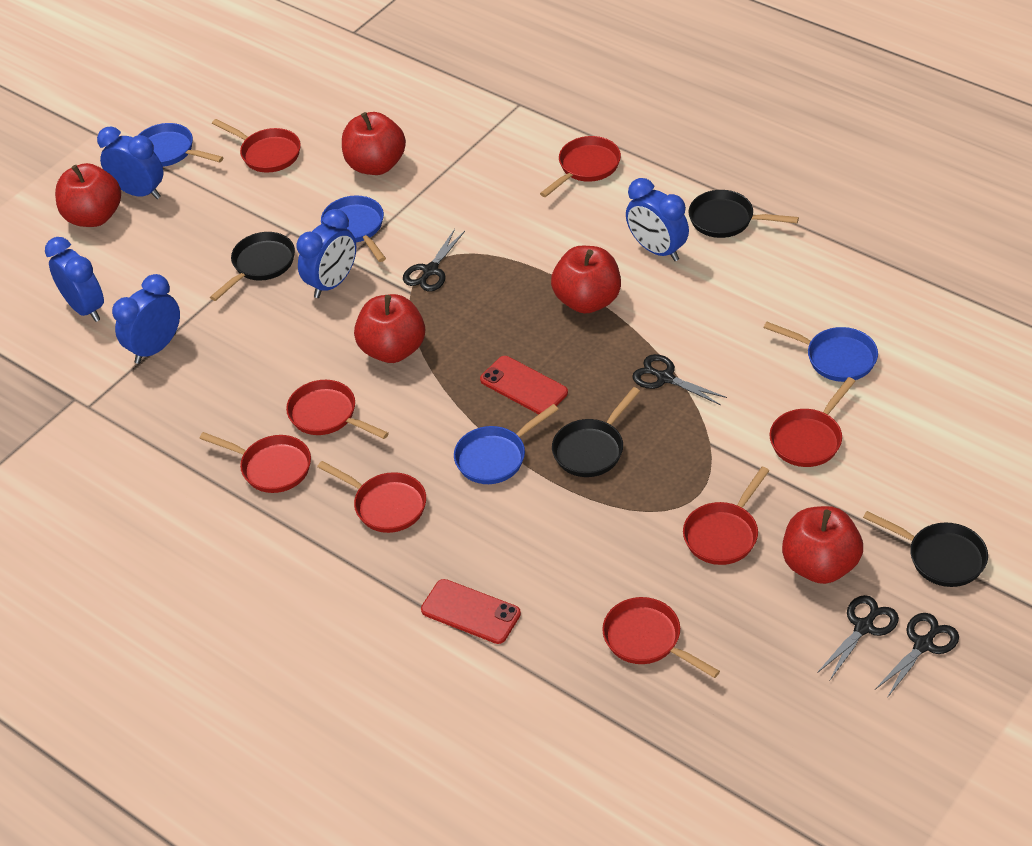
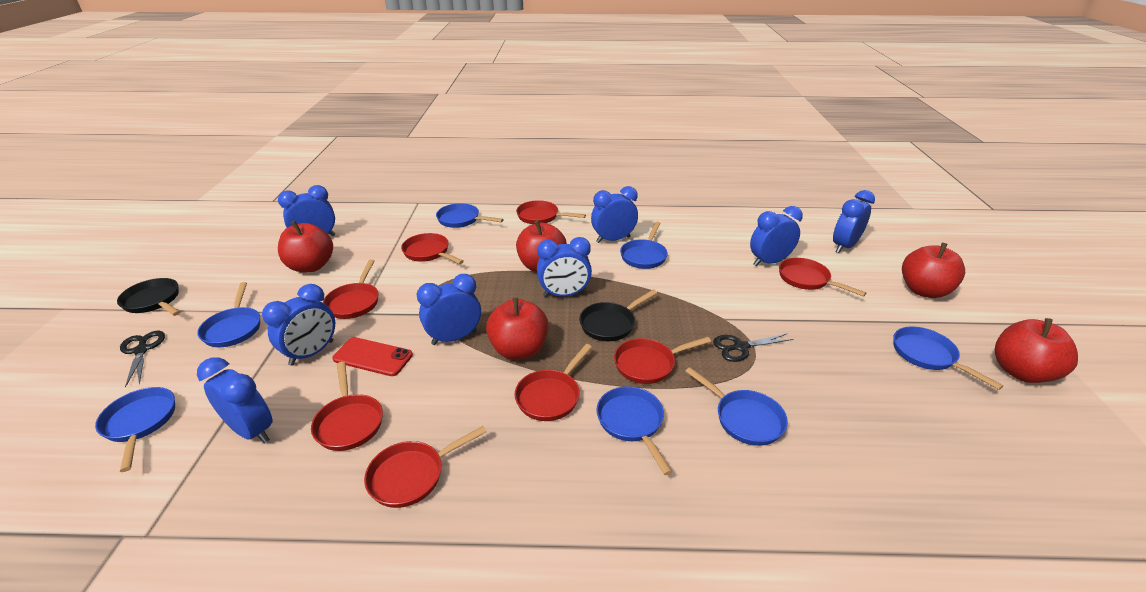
black pan: [210,232,295,301] [552,387,640,477] [689,190,799,238] [863,511,988,587] = 4 -> [117,278,180,316] [579,289,657,341] = 2
black scissors: [403,229,465,291] [632,354,727,405] [817,595,899,680] [875,613,959,698] = 4 -> [120,331,165,388] [713,333,794,362] = 2
blue clock: [45,237,104,322] [97,126,164,199] [112,274,180,364] [296,209,356,298] [626,178,689,261] = 5 -> [197,357,272,444] [262,284,335,366] [278,185,335,236] [417,274,481,345] [537,237,592,297] [591,186,638,243] [750,206,803,266] [833,190,875,253] = 8
blue pan: [139,123,223,167] [321,196,386,262] [454,404,559,484] [764,322,878,382] = 4 -> [95,387,175,472] [197,282,260,347] [436,203,504,228] [596,386,672,475] [620,222,668,269] [685,367,788,446] [894,326,1003,390] = 7
red phone: [421,579,521,644] [480,356,568,414] = 2 -> [332,337,413,376] = 1

